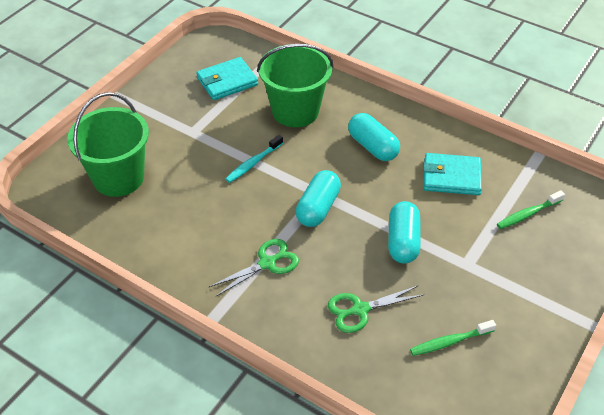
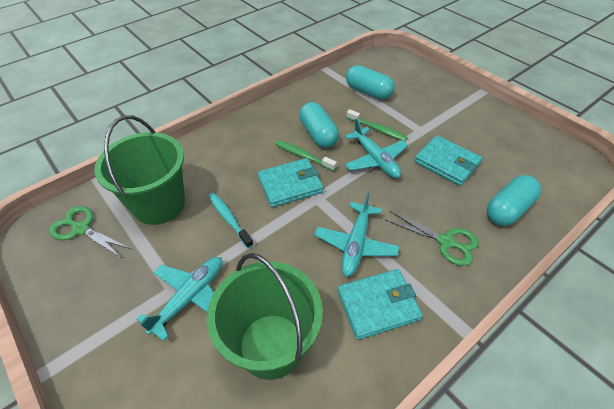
turquoise plane: none = 0 -> [137,257,222,341] [314,192,400,277] [345,118,408,178] = 3
turquoise wallet: [196,57,258,100] [423,153,482,195] = 2 -> [258,158,323,208] [337,269,423,340] [414,135,482,186] = 3

